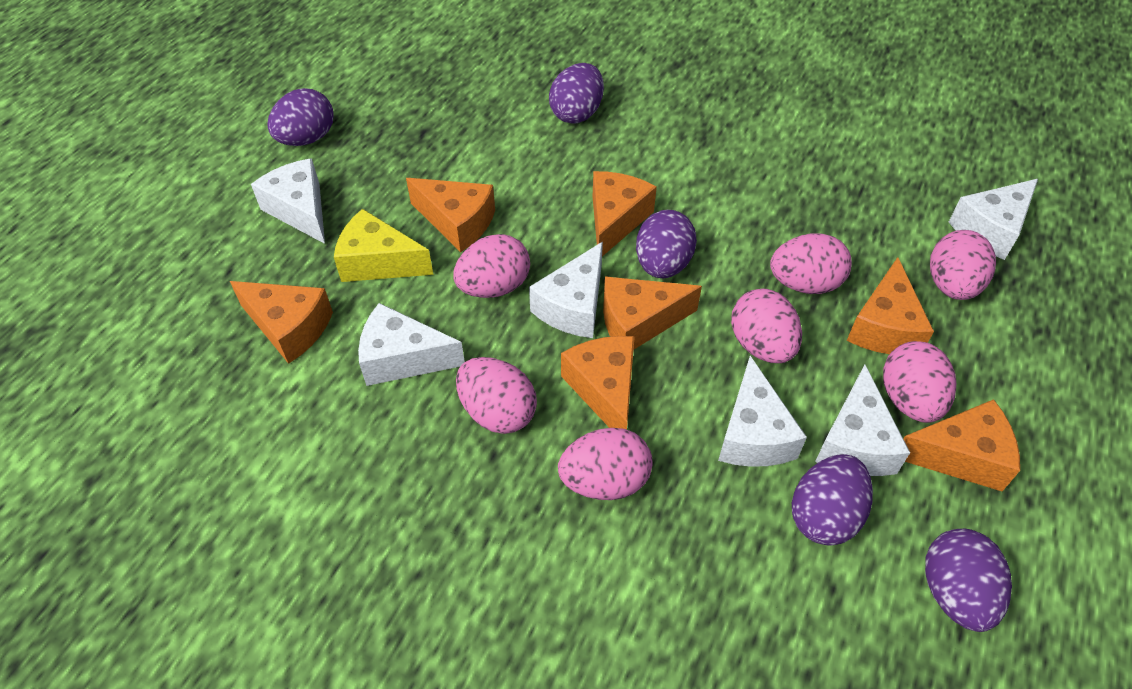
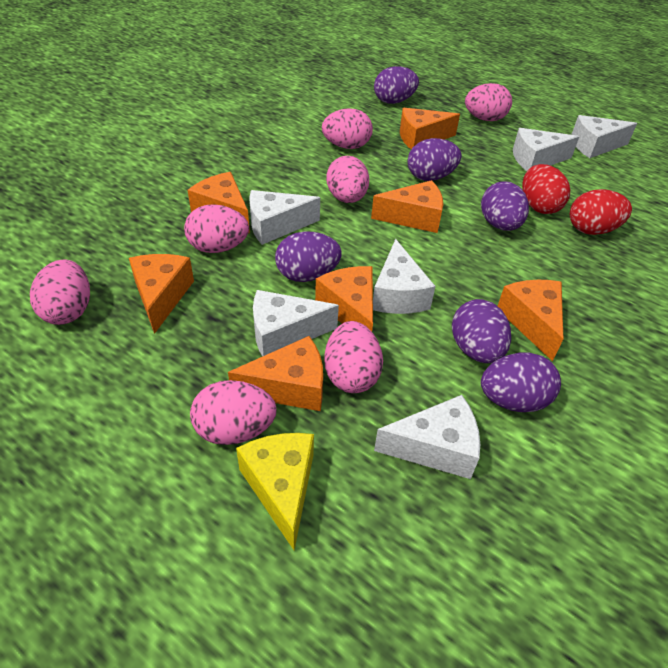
purple egg: [267,88,334,146] [549,63,604,124] [636,210,697,278] [792,454,873,546] [925,529,1012,632] = 5 -> [275,231,342,282] [374,66,419,104] [408,138,461,181] [452,299,511,363] [481,181,529,231] [481,352,561,412] = 6
red egg: none = 0 -> [522,164,570,214] [570,189,632,235] = 2

